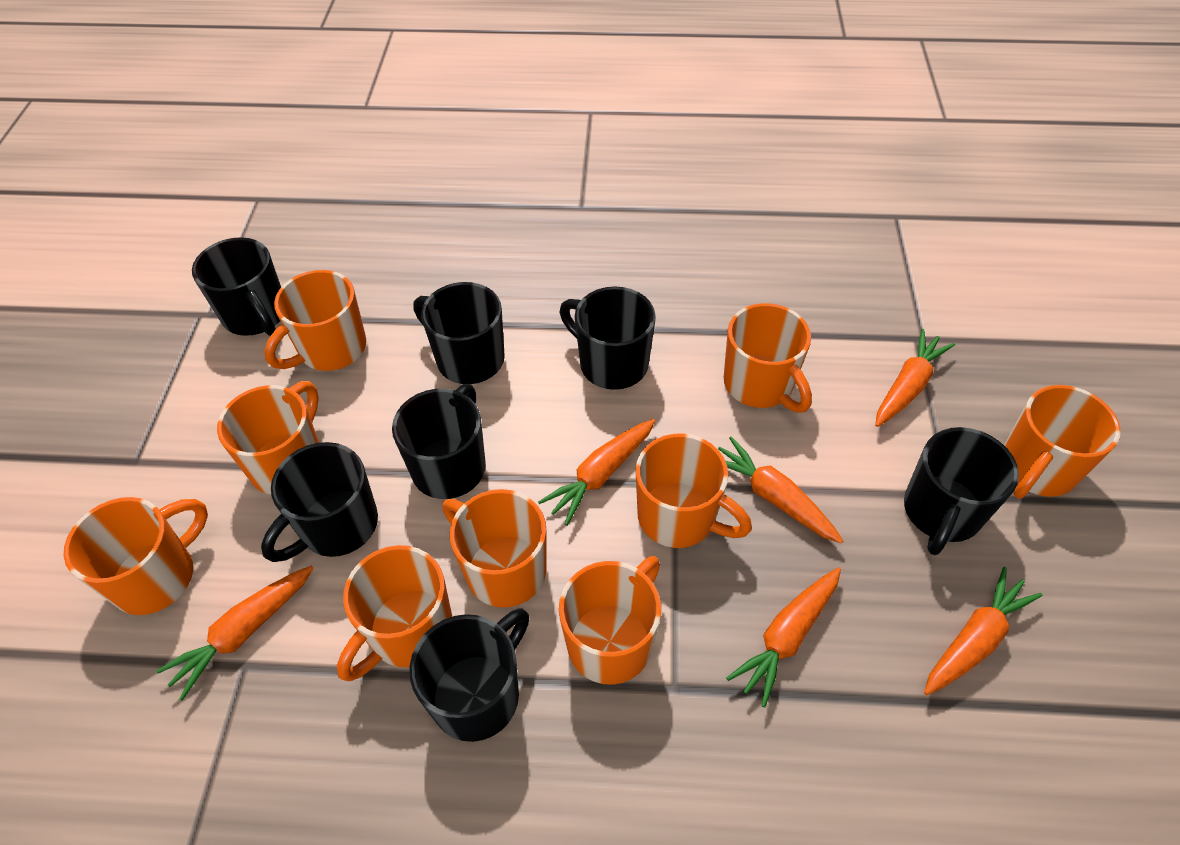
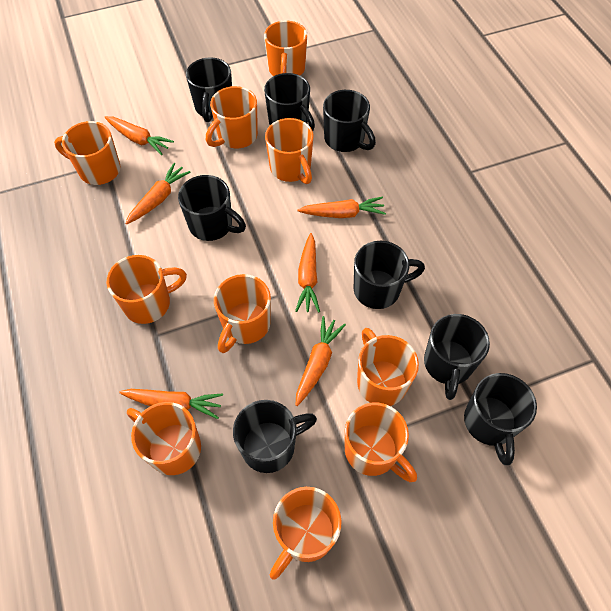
black mug: [192,237,281,336] [261,442,378,562] [392,384,486,499] [409,608,529,742] [413,282,505,384] [560,286,656,390] [904,427,1019,555] = 7 -> [178,175,246,241] [186,58,232,122] [233,400,317,473] [264,73,315,131] [323,90,376,152] [354,241,425,309] [424,314,490,400] [464,373,537,465] = 8
orange mug: [64,497,208,615] [217,381,319,494] [264,270,366,371] [337,545,452,681] [442,489,547,608] [559,556,661,685] [635,434,752,548] [724,303,812,413] [1004,385,1121,499] = 9 -> [54,121,121,185] [106,255,187,324] [127,402,201,475] [206,86,258,149] [214,274,271,353] [264,21,307,76] [265,118,314,184] [270,487,341,580] [345,403,417,482] [357,328,419,406] = 10

